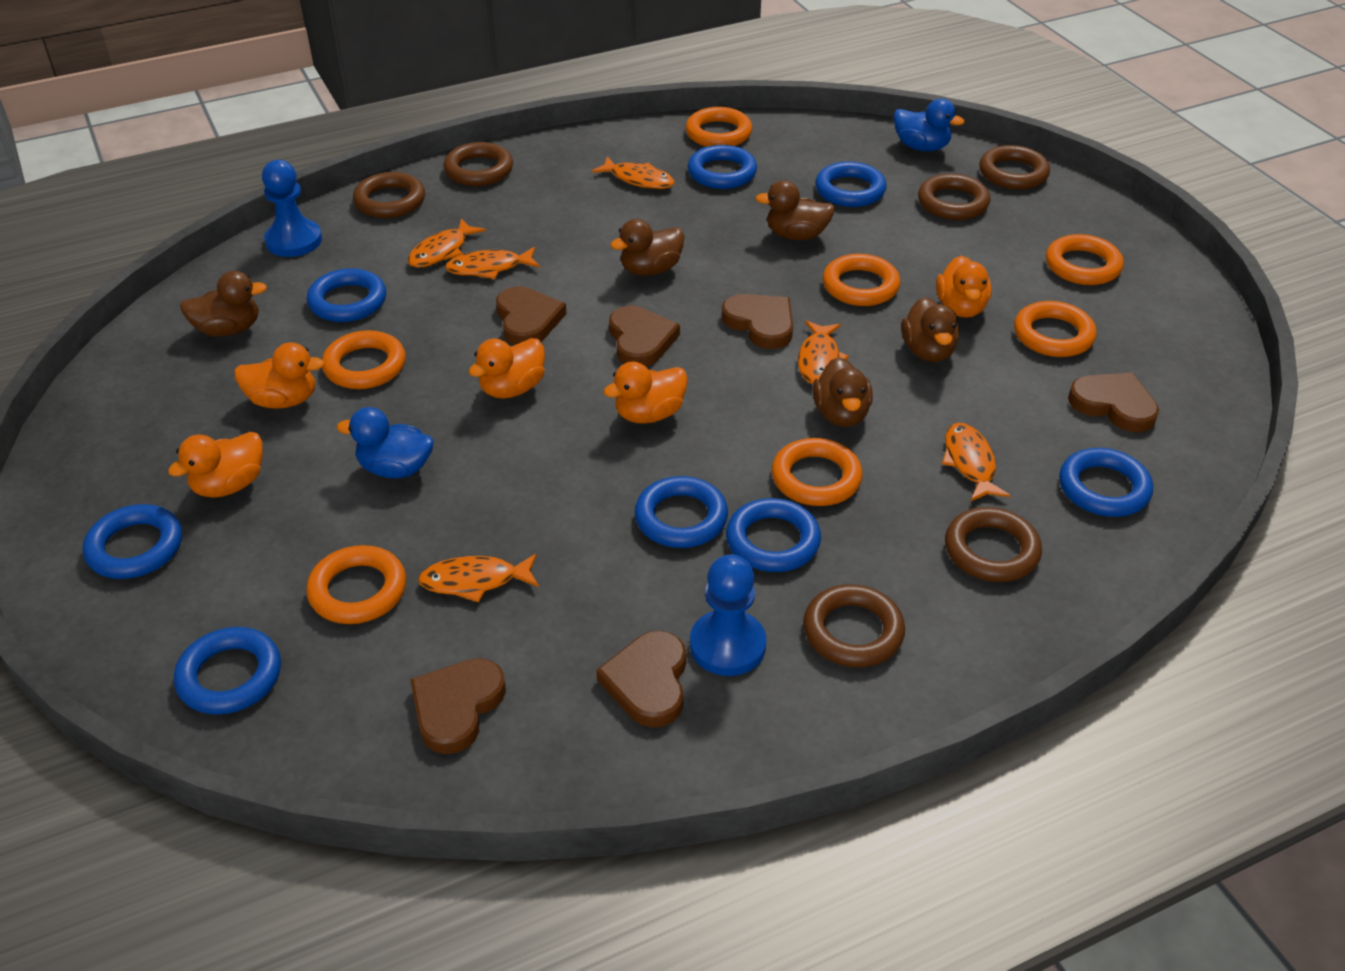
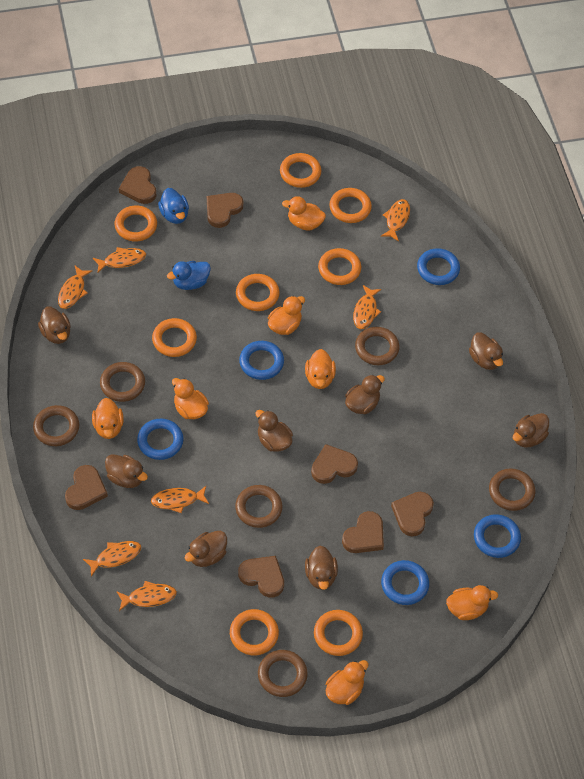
blue pawn: [262,160,322,257] [690,555,766,676] = 2 -> none = 0
blue ring: [83,504,182,579] [174,627,281,715] [307,268,386,322] [635,476,728,548] [688,145,757,189] [726,498,821,572] [815,161,886,207] [1059,448,1153,517] = 8 -> [137,419,184,460] [239,341,284,380] [381,560,429,605] [417,248,460,285] [474,514,521,558] = 5
brown duck: [180,271,267,336] [610,219,684,276] [755,180,835,240] [812,357,873,427] [901,297,959,362] = 5 -> [38,307,71,344] [105,454,148,488] [185,531,227,567] [255,410,293,451] [305,546,338,590] [345,375,385,414] [469,332,503,370] [513,413,549,448] = 8
brown heart: [410,658,506,754] [496,286,566,345] [596,631,686,728] [609,306,680,366] [722,294,793,349] [1068,373,1159,432] = 6 -> [65,465,108,510] [119,166,156,204] [207,193,243,228] [238,556,284,598] [311,444,358,484] [342,511,384,553] [391,492,434,536] = 7
orange duck: [168,432,263,498] [234,342,324,409] [469,338,545,399] [603,362,688,424] [936,255,992,318] = 5 -> [92,398,124,439] [172,378,209,419] [268,296,305,335] [282,196,326,230] [305,349,336,389] [325,660,369,705] [446,585,498,620] = 7
orange fish: [408,219,486,268] [418,554,539,602] [445,247,540,279] [592,157,675,189] [798,321,849,384] [942,423,1010,502] = 6 -> [58,266,92,309] [83,541,141,576] [93,247,146,273] [116,581,177,611] [151,486,209,513] [353,285,381,329] [381,199,410,241] = 7
orange ring: [306,545,406,624] [322,330,406,389] [685,107,752,147] [772,438,863,506] [823,254,901,306] [1014,301,1097,357] [1046,234,1124,285] = 7 -> [114,206,157,241] [152,318,197,357] [230,609,279,656] [236,274,279,311] [280,153,321,188] [314,610,363,656] [318,248,361,285] [329,188,372,223] = 8

